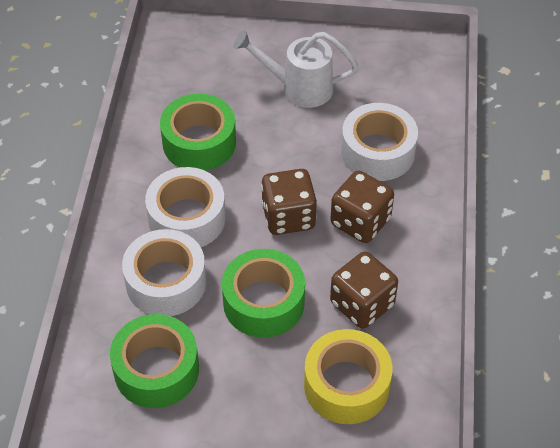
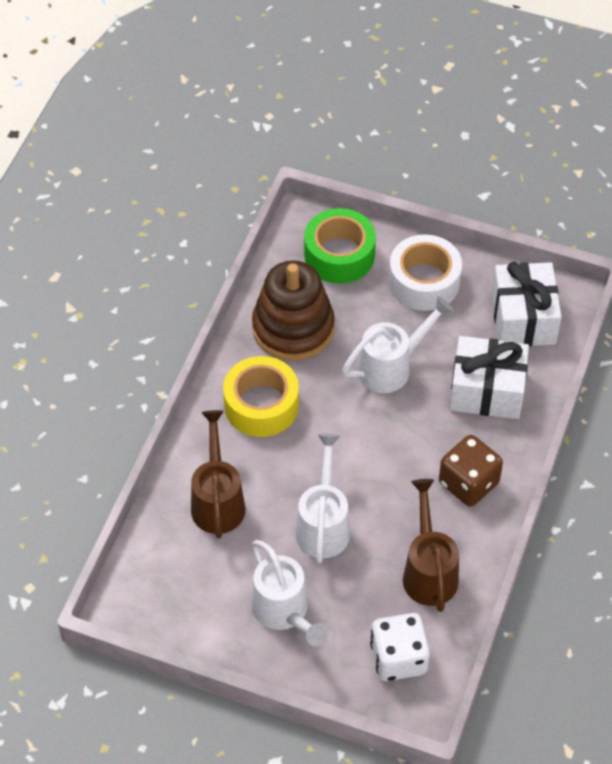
brown dice: [261,169,317,235] [330,252,398,329] [331,171,394,243] = 3 -> [439,435,503,507] = 1
brown stacking toy: none = 0 -> [252,260,335,361] = 1
brown watering can: none = 0 -> [191,410,246,538] [403,479,459,612] = 2
green tape: [110,314,199,408] [160,94,236,171] [222,249,305,338] = 3 -> [304,208,376,284] = 1
white dice: none = 0 -> [370,613,430,681] = 1
white gift: none = 0 -> [450,336,529,419] [491,262,562,347] = 2
white tape: [122,229,206,316] [145,167,226,247] [341,103,418,181] = 3 -> [389,234,462,311] = 1
white watering can: [233,30,358,108] = 1 -> [251,540,329,647] [295,433,350,563] [342,296,454,393] = 3

